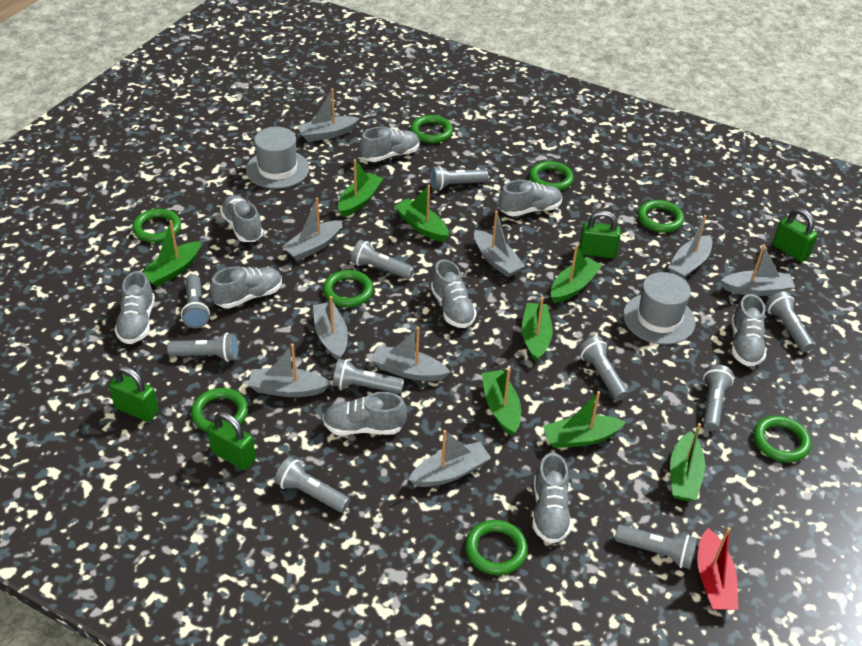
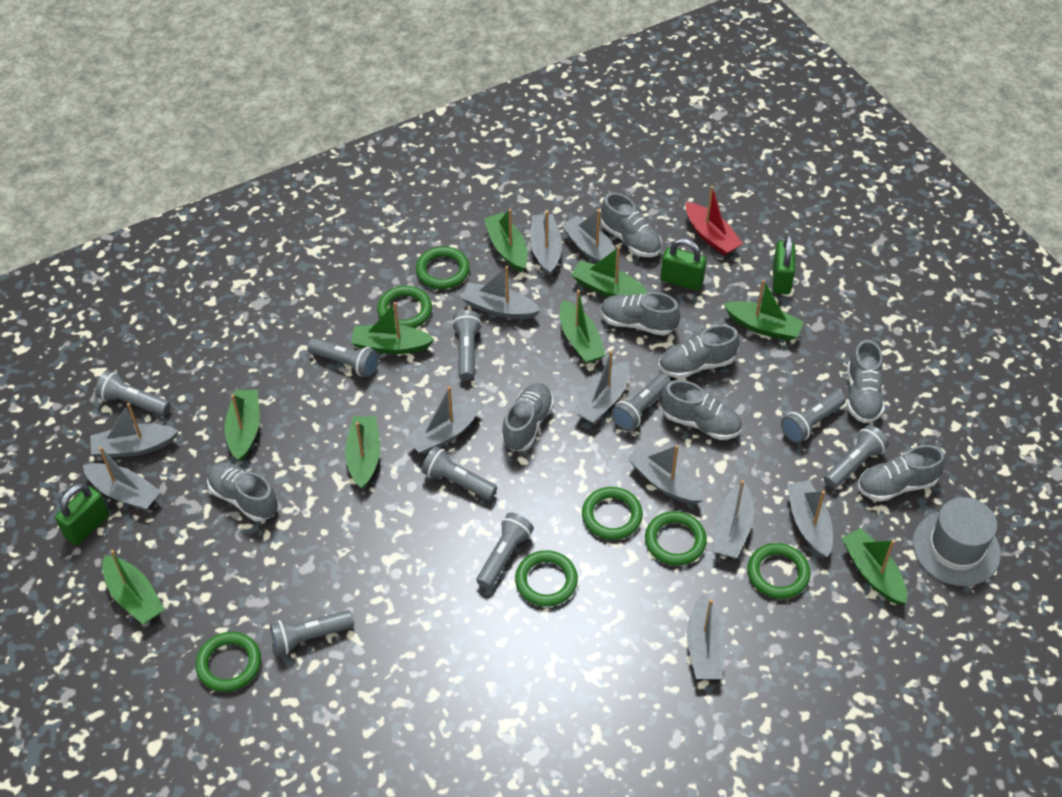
green boat: [141,220,201,287] [338,159,384,217] [394,185,449,242] [482,368,521,436] [522,297,553,362] [543,391,626,448] [551,245,603,303] [670,423,705,502] = 8 -> [102,550,164,624] [225,390,260,461] [345,416,380,489] [351,302,435,354] [484,209,528,272] [560,290,606,364] [571,247,648,297] [724,279,804,341] [841,528,907,605] = 9
green padlock: [109,366,159,422] [207,412,256,470] [579,211,621,258] [773,208,818,262] = 4 -> [55,483,109,545] [660,238,707,291] [773,234,795,294] = 3
green ring: [132,209,181,243] [191,388,248,432] [323,270,373,307] [410,115,453,143] [465,520,528,575] [529,161,574,191] [638,200,684,233] [753,416,811,462] = 8 -> [196,632,261,692] [377,286,432,328] [416,247,470,289] [515,550,578,607] [582,487,643,540] [645,511,707,566] [747,543,810,599] = 7
grey boat: [248,344,331,397] [282,198,343,261] [297,88,360,142] [313,296,348,360] [371,327,450,381] [408,430,491,487] [474,211,525,277] [668,215,712,279] [721,244,795,296] = 9 -> [83,447,161,511] [90,403,178,458] [405,386,482,454] [461,266,541,319] [530,211,562,276] [561,209,620,269] [574,351,630,424] [627,444,703,505] [687,594,725,679] [713,480,754,558] [787,480,833,558] = 11
grey flashlight: [167,332,238,362] [181,274,210,328] [275,457,350,513] [333,359,404,394] [351,240,414,279] [430,166,488,190] [578,336,628,401] [615,525,697,569] [703,365,734,431] [766,291,814,352] = 10 -> [95,371,170,416] [270,610,354,655] [307,338,379,377] [421,446,497,500] [452,310,482,380] [476,513,534,589] [611,373,671,431] [781,390,846,443] [824,425,889,489] = 9
grey hat: [246,127,309,189] [623,272,696,345] = 2 -> [912,497,1001,586] = 1
grey shoe: [115,271,155,344] [210,266,282,308] [220,195,263,242] [323,392,407,435] [360,126,419,162] [431,259,477,328] [499,180,562,216] [532,453,572,544] [732,294,766,366] = 9 -> [207,462,278,521] [501,383,554,451] [601,193,662,257] [601,292,680,336] [659,325,740,379] [661,380,742,440] [847,340,885,423] [858,445,945,502] = 8

